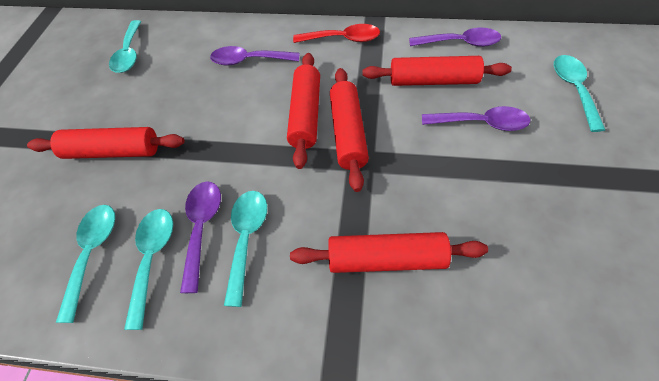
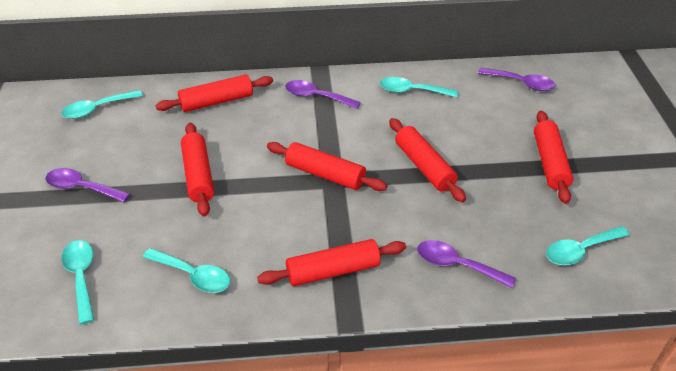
red rolling pin: [27,127,184,159] [287,53,320,169] [290,232,488,273] [330,68,369,192] [362,56,512,86] = 5 -> [155,75,273,112] [181,123,214,217] [257,239,406,286] [267,142,387,191] [389,118,466,202] [534,111,574,204] = 6
red spoon: [293,24,380,43] = 1 -> none = 0

